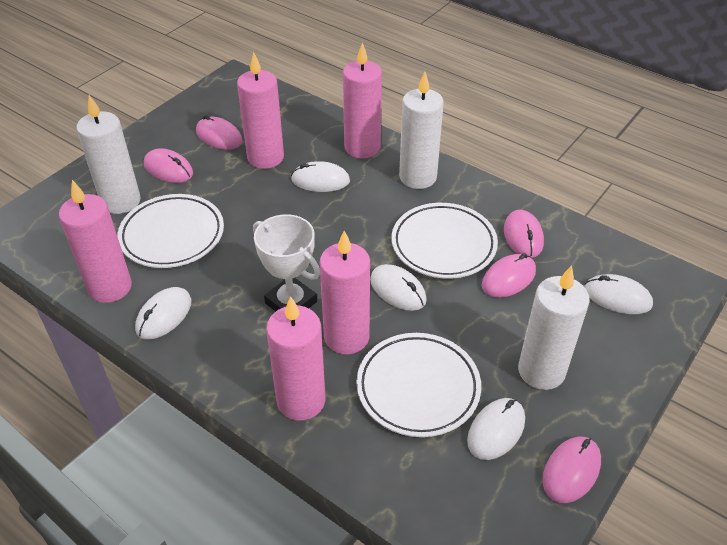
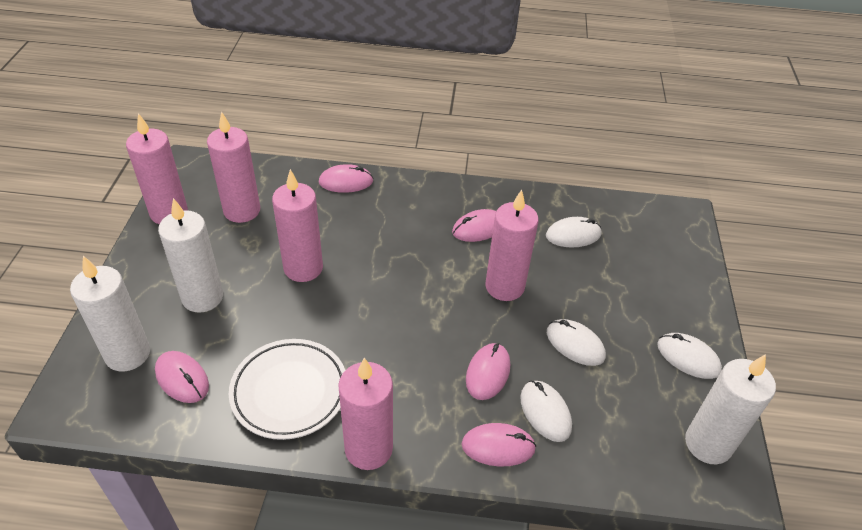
white mouse: [135,287,191,340] [291,161,350,192] [370,264,427,311] [467,398,525,460] [584,274,653,314] = 5 -> [520,381,572,442] [546,217,602,248] [547,319,606,366] [657,333,722,379] = 4
white plate: [117,194,224,268] [356,333,481,437] [392,203,498,279] = 3 -> [229,339,345,440] = 1
white trophy: [253,214,320,311] = 1 -> none = 0

